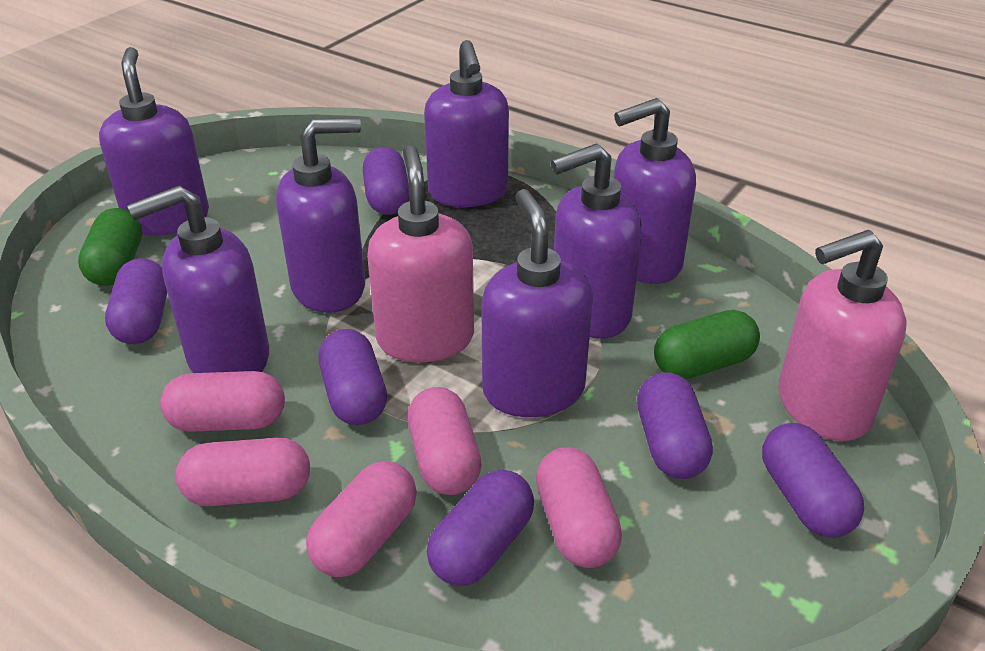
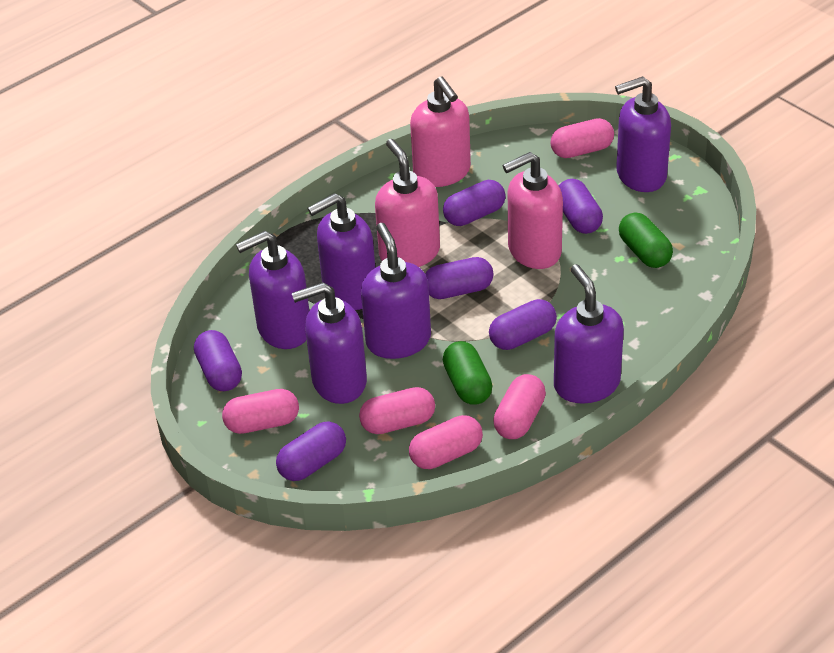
pink soap dispenser: [367,146,474,363] [778,230,907,441] = 2 -> [375,139,440,267] [410,77,471,187] [503,152,563,269] = 3
purple soap dispenser: [99,47,209,235] [127,186,269,373] [276,118,365,313] [424,40,509,207] [481,189,593,417] [551,143,642,338] [614,98,696,284] = 7 -> [236,231,309,349] [292,282,367,404] [307,193,375,310] [361,223,431,359] [554,264,624,404] [615,76,671,192] = 6

